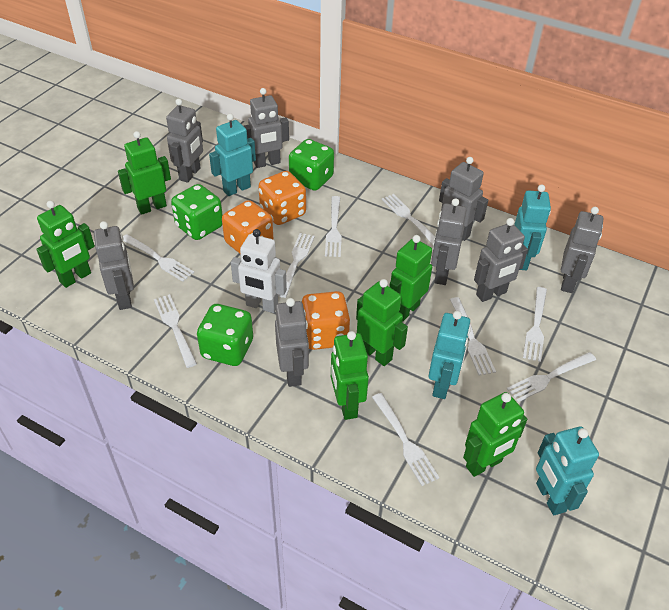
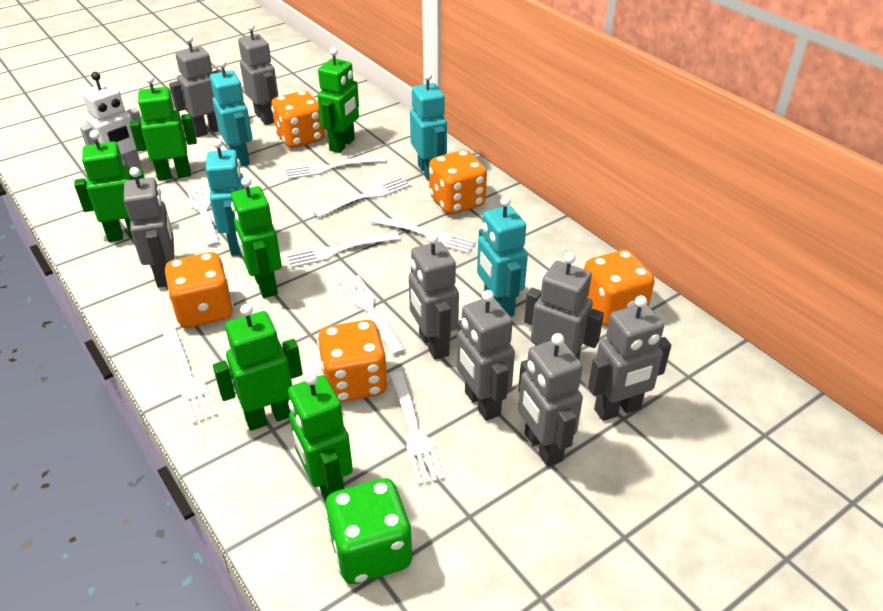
green dice: [171,184,223,240] [197,304,253,366] [289,139,334,191] = 3 -> [325,478,412,584] = 1
orange dice: [222,200,273,253] [258,171,306,225] [302,291,350,350] = 3 -> [165,252,234,328] [271,91,325,148] [317,320,388,402] [429,150,487,214] [584,250,655,326] = 5
white fork: [123,234,194,282] [154,294,197,368] [278,233,315,298] [325,196,342,257] [372,393,440,486] [382,194,435,245] [450,297,496,376] [507,352,596,402] [523,287,547,362] = 9 -> [163,329,218,424] [187,185,220,246] [286,155,386,179] [287,232,400,268] [313,177,410,218] [339,275,405,355] [370,215,476,253] [389,371,444,485] = 8

